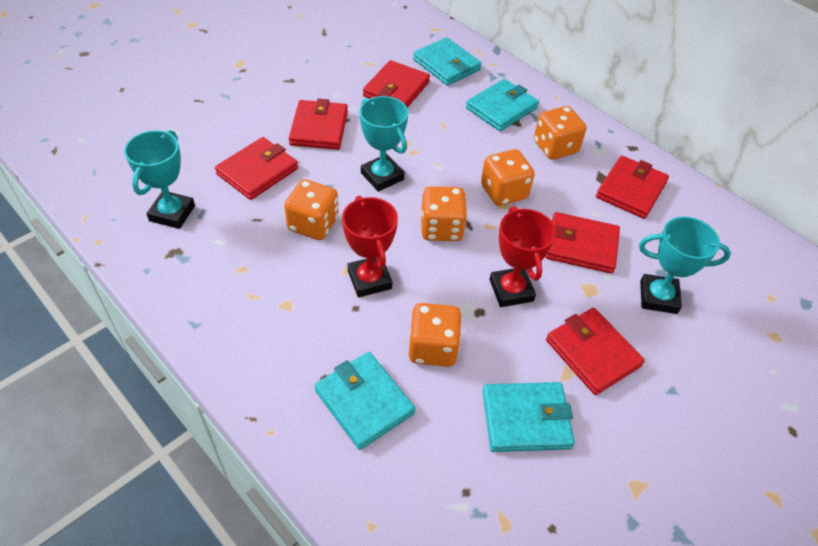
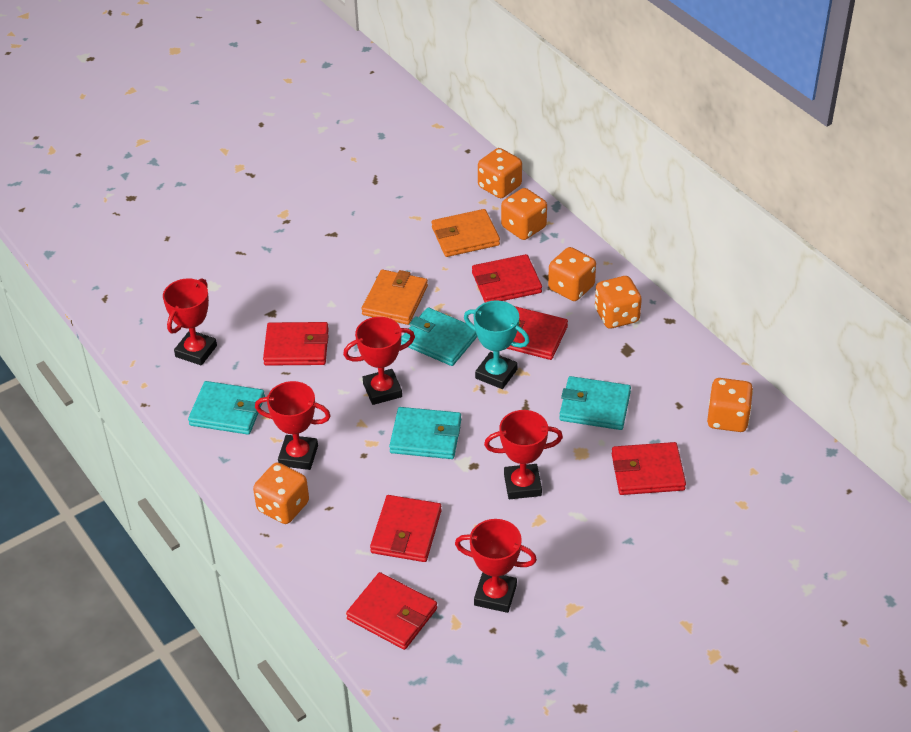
orange dice: [284,179,339,240] [409,303,462,367] [420,186,467,241] [481,149,535,206] [534,106,586,160] = 5 -> [253,463,309,524] [478,148,522,198] [501,188,547,240] [548,247,596,301] [595,276,642,329] [707,378,753,432] = 6
orange wallet: none = 0 -> [362,270,428,325] [432,209,500,257] = 2
red trophy: [342,196,398,297] [489,206,556,307] = 2 -> [163,278,217,366] [255,381,331,470] [343,317,415,405] [455,519,537,613] [484,410,563,499] = 5
turquoise trophy: [124,130,195,229] [360,96,408,192] [639,217,731,314] = 3 -> [464,300,530,389] = 1

